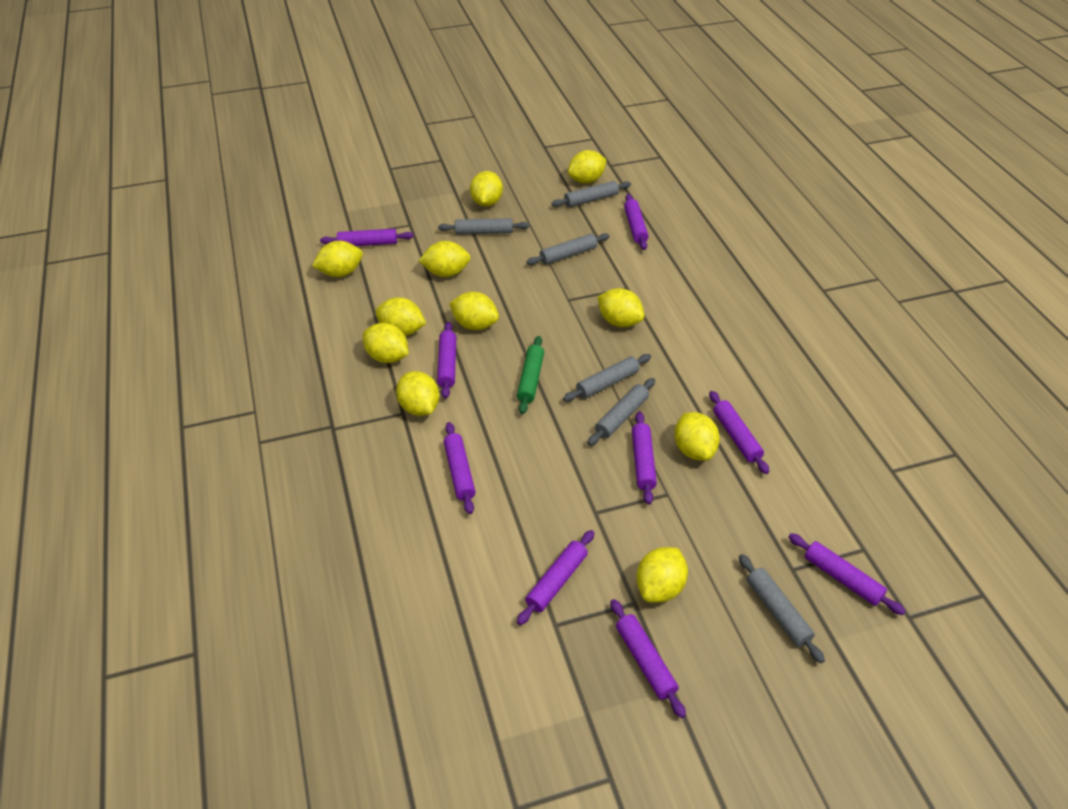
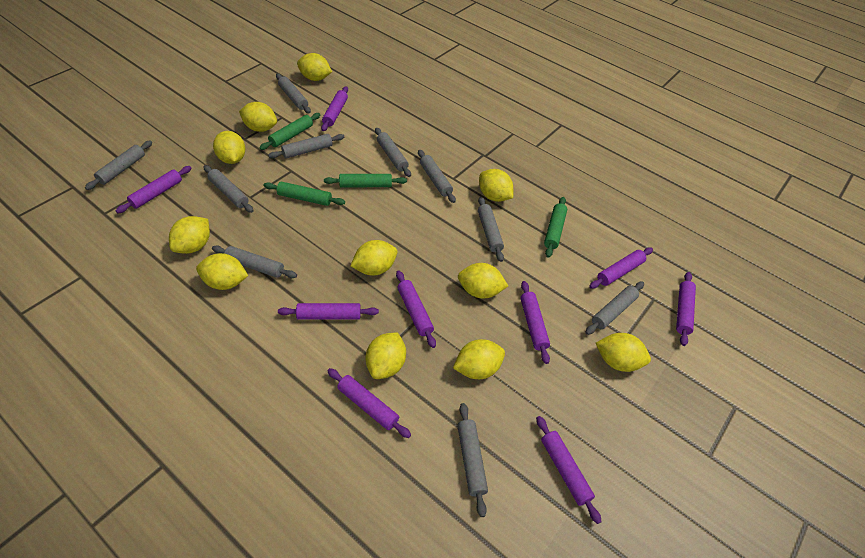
green rolling pin: [517,336,544,414] = 1 -> [259,113,320,150] [264,182,345,206] [324,174,407,187] [544,197,567,258] = 4
grey rolling pin: [438,218,529,235] [526,233,610,265] [551,181,631,207] [563,354,651,402] [588,378,655,446] [739,554,825,663] = 6 -> [85,141,152,190] [203,165,253,213] [212,246,297,278] [268,134,344,158] [276,74,311,113] [375,128,411,177] [418,150,456,203] [457,403,488,517] [478,197,504,262] [585,281,644,335] = 10

